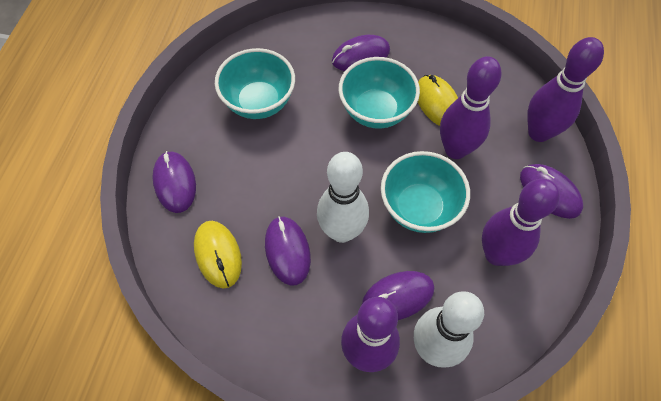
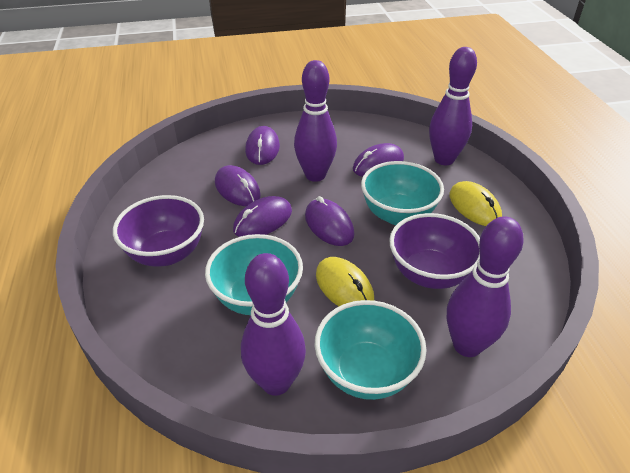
purple bowl: none = 0 -> [113,195,204,267] [389,213,480,289] = 2
white bowling pin: [317,152,369,243] [414,291,484,368] = 2 -> none = 0

